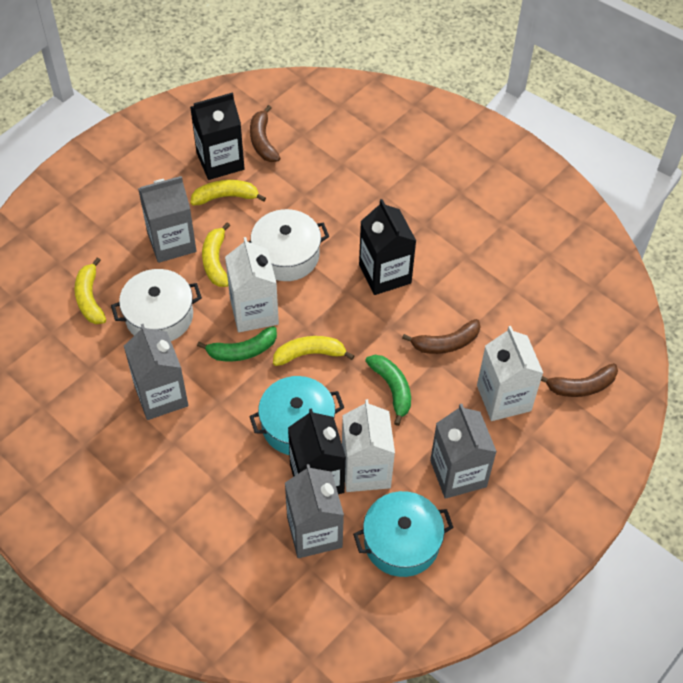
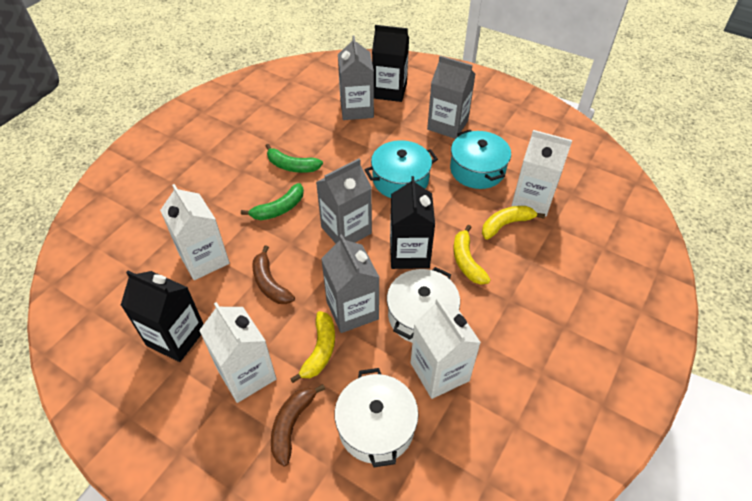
brown banana: [250,105,280,162] [402,319,481,354] [541,363,618,397] = 3 -> [252,245,295,304] [271,384,325,467] = 2
white carton: [225,237,279,332] [342,399,395,492] [477,326,543,421] = 3 -> [160,184,230,280] [199,302,277,403] [411,298,481,399] [512,130,572,216] = 4
yellow banana: [74,257,106,324] [190,180,266,205] [202,222,230,287] [273,336,354,366] = 4 -> [290,311,335,383] [453,224,491,285] [482,206,545,240] = 3

